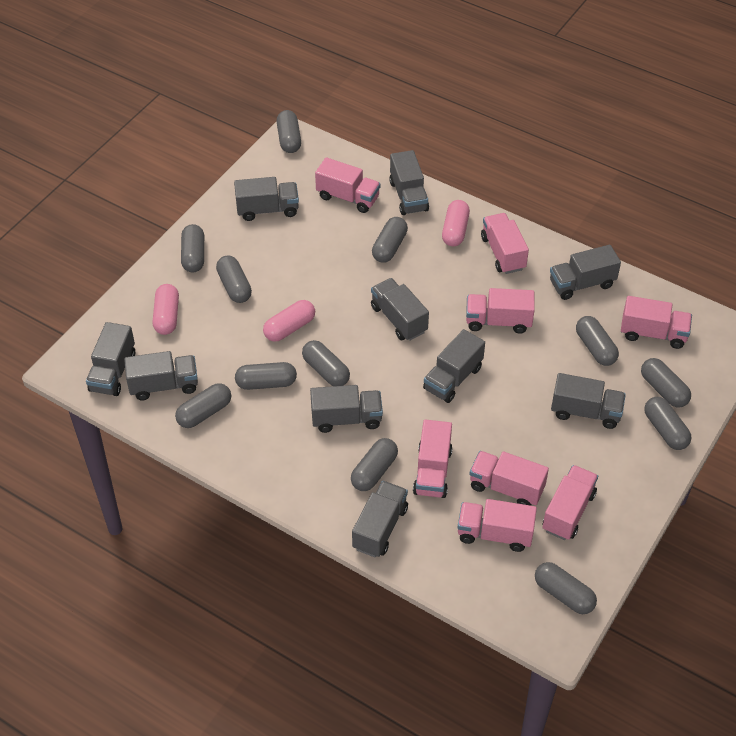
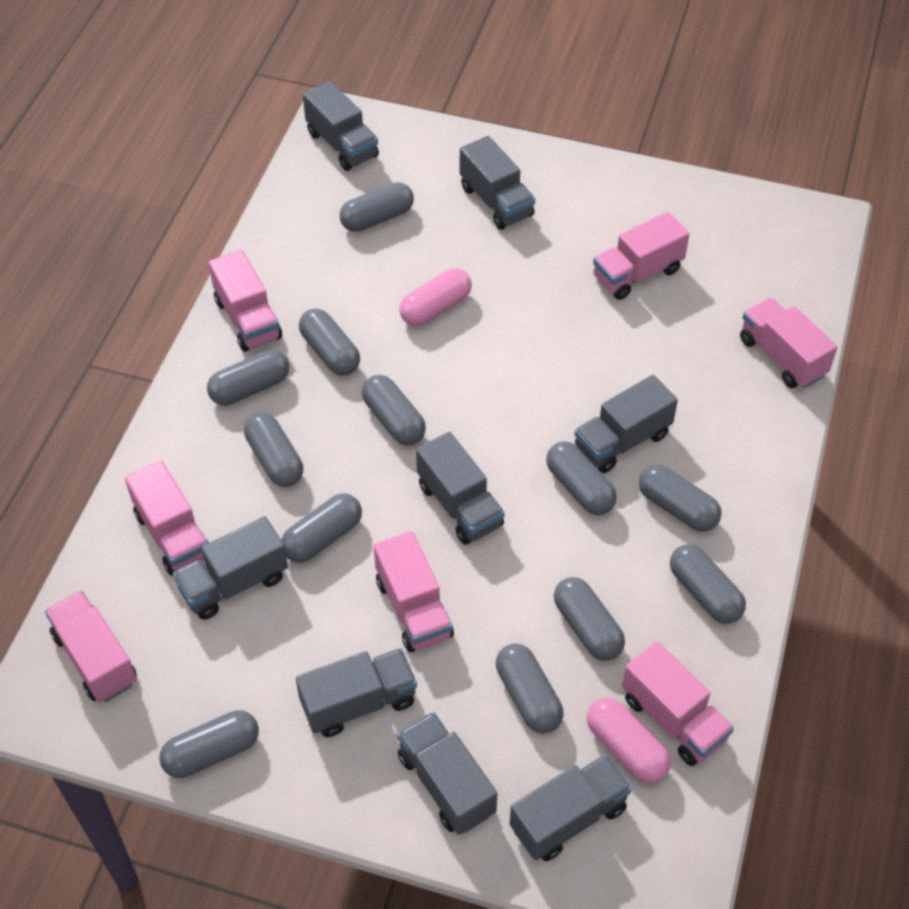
grey truck: [86,322,135,396] [124,351,198,400] [234,177,299,221] [310,385,383,433] [352,481,408,557] [371,278,429,341] [389,150,429,215] [423,329,485,403] [550,245,621,300] [551,373,626,429] = 10 -> [173,516,288,620] [296,648,417,737] [303,81,379,171] [397,712,498,835] [416,432,505,545] [460,136,535,230] [510,754,632,861] [574,375,678,473] = 8
pink capsule: [153,284,179,335] [263,300,315,342] [442,200,470,246] = 3 -> [399,268,472,326] [587,698,671,783] = 2
pink truck: [315,157,381,213] [413,420,453,498] [457,499,537,552] [466,288,535,334] [469,451,549,506] [481,213,529,274] [542,465,598,540] [621,296,692,349] = 8 -> [45,591,137,702] [125,461,209,576] [208,250,282,352] [374,531,454,652] [593,212,689,300] [622,641,734,766] [740,298,838,388] = 7

